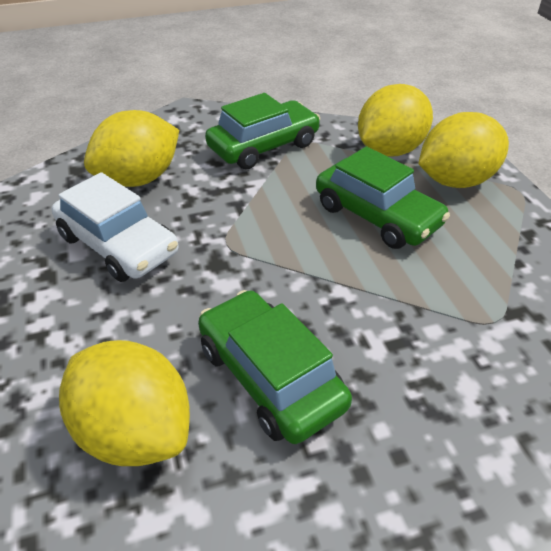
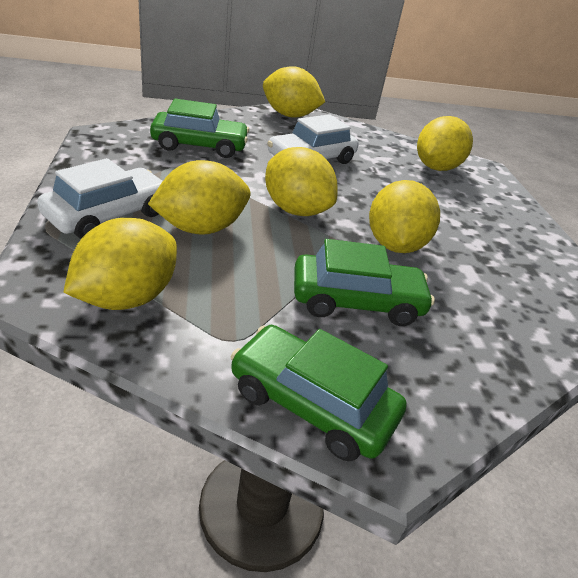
white car: [52,172,179,282] = 1 -> [37,158,163,239] [267,114,359,164] = 2
yellow lemon: [59,340,190,466] [84,110,179,187] [358,84,433,156] [418,112,509,188] = 4 -> [63,218,177,310] [148,160,250,235] [263,66,325,118] [265,147,338,216] [369,180,440,253] [417,116,473,171] = 6

